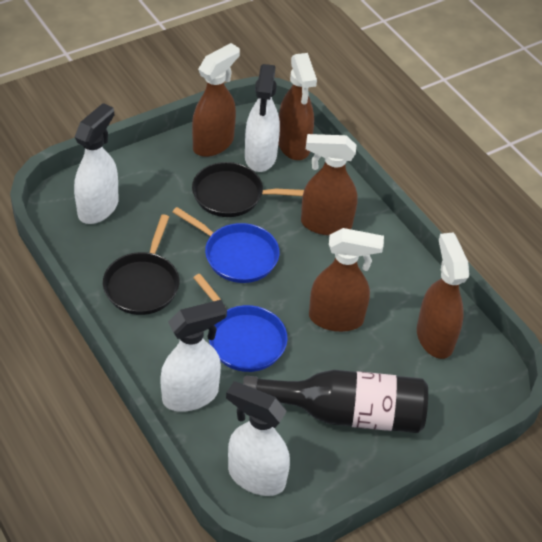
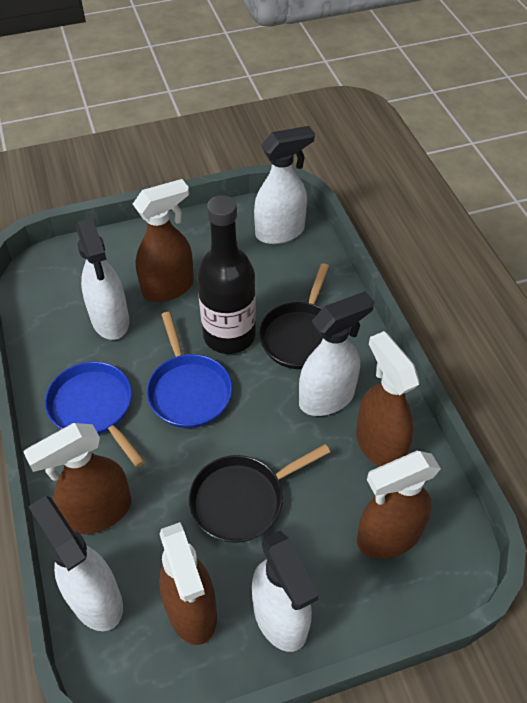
white spray bottle: [74,103,118,224] [160,300,227,412] [226,381,290,496] [245,64,280,172] = 4 -> [28,496,123,631] [76,218,129,340] [252,530,319,652] [254,126,315,244] [299,291,374,416] = 5

